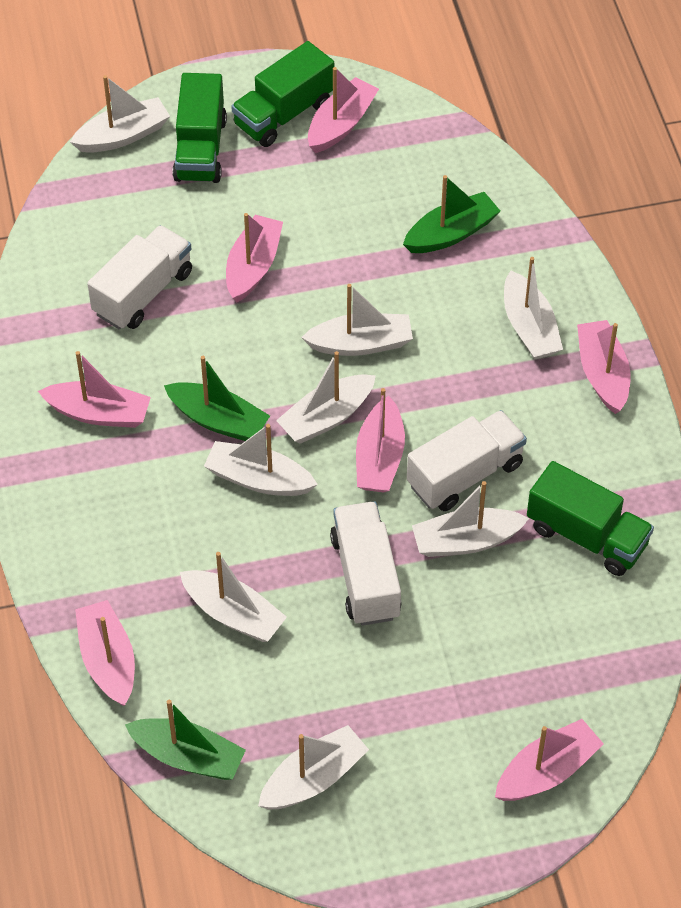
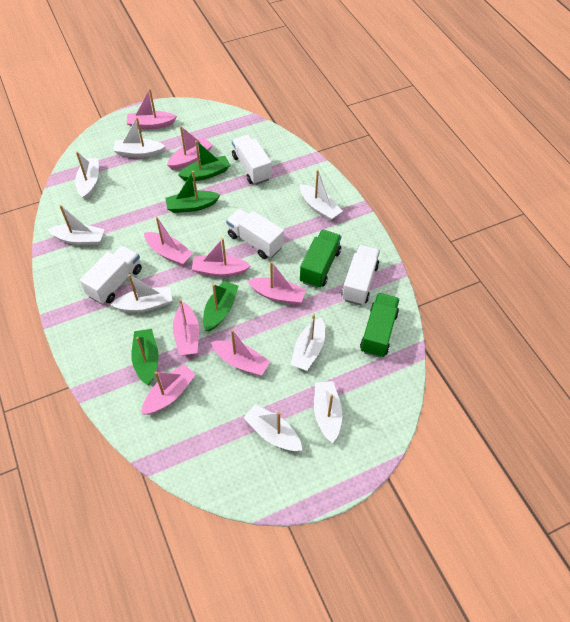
green boat: [125,700,246,780] [164,356,270,441] [403,175,500,253] = 3 -> [132,329,159,385] [165,171,220,213] [178,140,230,181] [203,281,239,332] = 4
green truck: [172,73,227,183] [231,41,334,147] [527,461,654,576] = 3 -> [300,230,341,288] [360,293,400,358] = 2
pink boat: [38,351,151,428] [75,600,135,706] [226,213,283,302] [308,67,379,153] [356,388,405,492] [495,719,604,801] [577,320,631,414] = 7 -> [127,89,177,129] [142,364,196,415] [144,217,193,266] [167,126,213,170] [173,299,199,355] [192,238,251,277] [211,329,271,376] [248,261,306,305] = 8
white truck: [87,225,192,330] [330,501,402,626] [407,410,527,511] = 3 -> [80,245,142,304] [226,209,284,259] [232,134,272,185] [341,245,380,305] = 4

